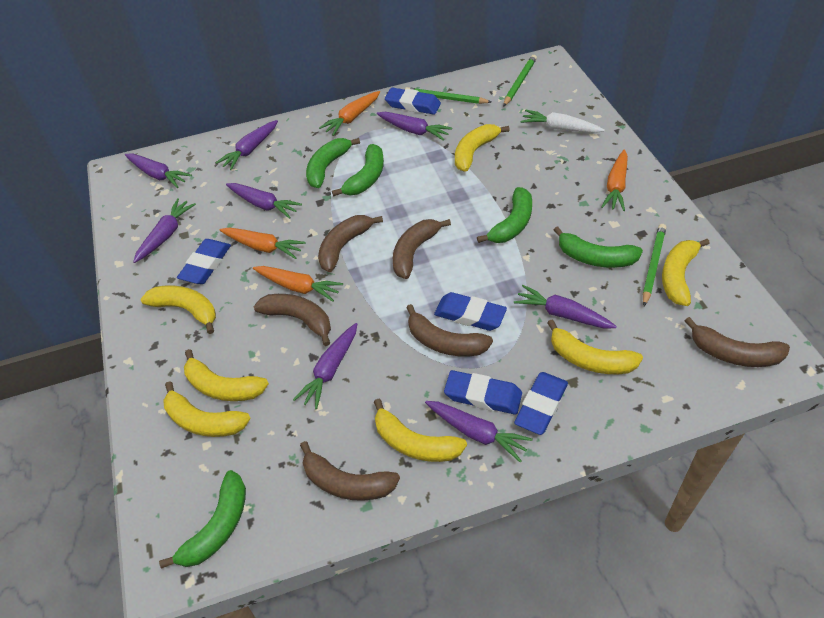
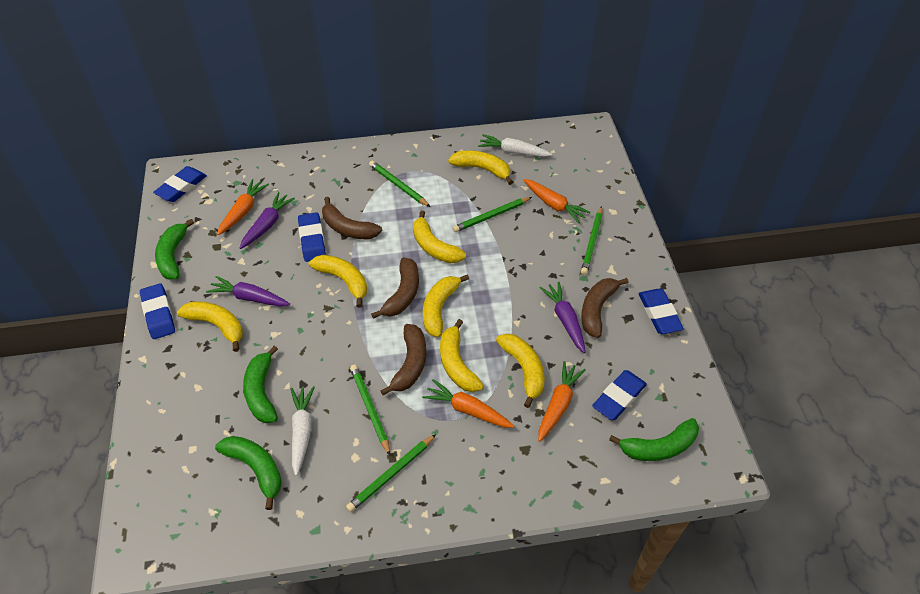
brown banana: [254,294,331,346] [300,441,400,501] [318,215,383,272] [393,219,451,279] [406,304,493,356] [685,317,790,367] = 6 -> [322,197,382,239] [371,257,419,319] [380,324,426,395] [581,278,629,338] = 4
green banana: [159,470,246,569] [306,138,360,188] [332,144,384,197] [477,187,532,243] [554,227,643,268] = 5 -> [155,219,194,280] [215,436,282,510] [243,346,278,423] [609,418,699,461] = 4
green pencil: [405,87,491,104] [503,55,537,107] [643,224,666,306] = 3 -> [346,434,436,512] [350,364,390,455] [369,161,430,207] [453,197,532,232] [581,206,602,275] = 5
purple carrot: [125,154,192,188] [133,198,196,263] [216,120,278,170] [226,183,302,219] [293,323,357,409] [377,112,452,141] [425,401,533,462] [514,285,617,328] = 8 -> [206,276,290,306] [240,192,295,249] [540,282,586,353] = 3
white carrot: [521,110,605,133] = 1 -> [291,386,315,476] [478,134,553,157] = 2

